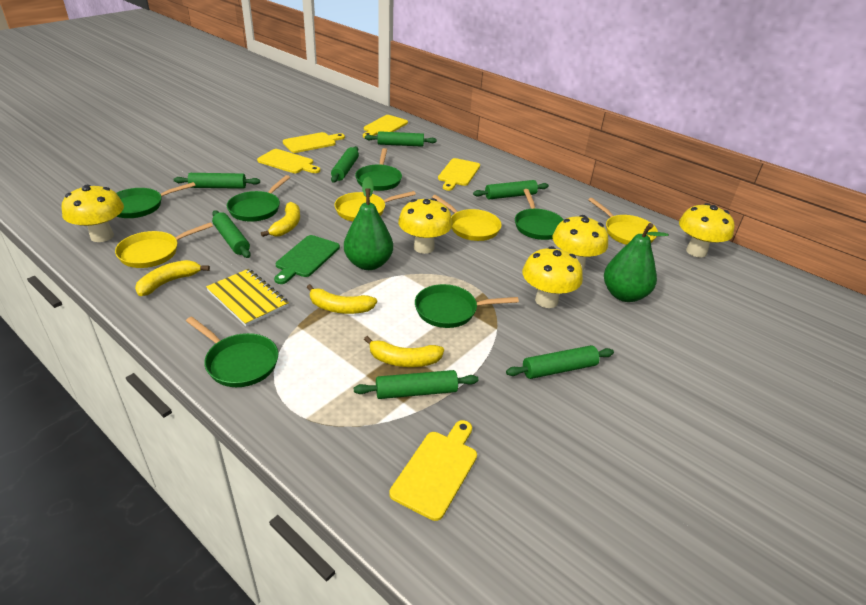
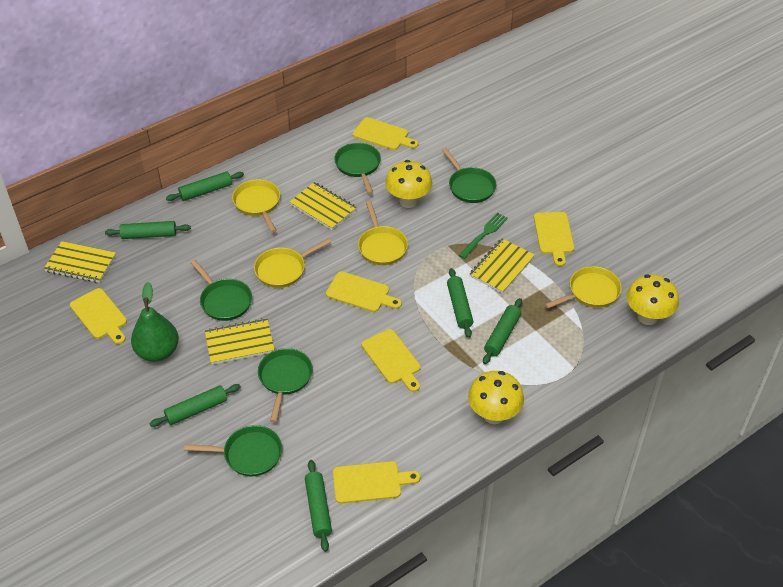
green cutting board: [274,235,340,284] = 1 -> none = 0
green fork: none = 0 -> [459,212,508,259] = 1
green pan: [116,182,196,218] [186,316,278,387] [227,175,290,222] [355,148,402,191] [415,284,519,328] [515,189,564,240] = 6 -> [184,425,282,477] [190,260,252,321] [258,348,313,422] [334,143,381,194] [442,148,496,203] = 5
green pear: [344,177,393,270] [604,223,669,302] = 2 -> [131,282,179,362] = 1
green rolling pin: [173,173,260,189] [212,210,251,258] [331,146,359,183] [354,370,478,399] [365,131,437,147] [473,180,549,199] [506,345,614,379] = 7 -> [105,221,191,239] [149,384,241,427] [166,172,244,201] [305,460,332,552] [447,268,473,338] [483,298,522,364] = 6
yellow banana: [135,260,210,296] [261,202,300,237] [307,284,377,314] [364,336,444,367] = 4 -> none = 0
yellow cutting board: [257,149,320,173] [283,132,345,153] [363,115,408,138] [389,420,477,521] [438,158,480,191] = 5 -> [70,288,127,344] [326,271,402,312] [333,461,420,504] [353,117,418,150] [362,329,421,392] [534,212,574,266] = 6
yellow mushroom: [62,185,124,242] [398,198,453,254] [522,246,583,308] [552,215,608,271] [679,203,735,257] = 5 -> [385,160,432,208] [468,371,524,424] [627,274,679,325] = 3
yellow notebook: [206,269,289,326] = 1 -> [44,241,116,283] [205,318,275,364] [289,182,357,230] [470,239,535,294] = 4

